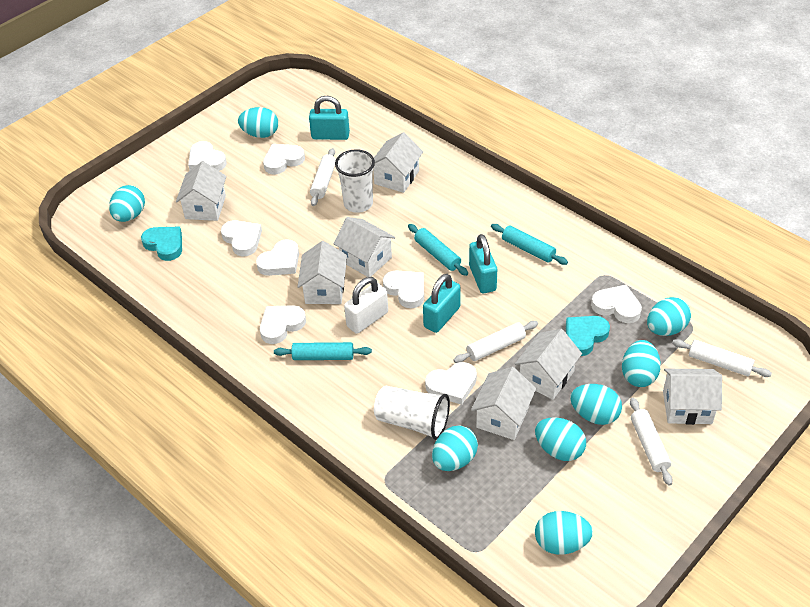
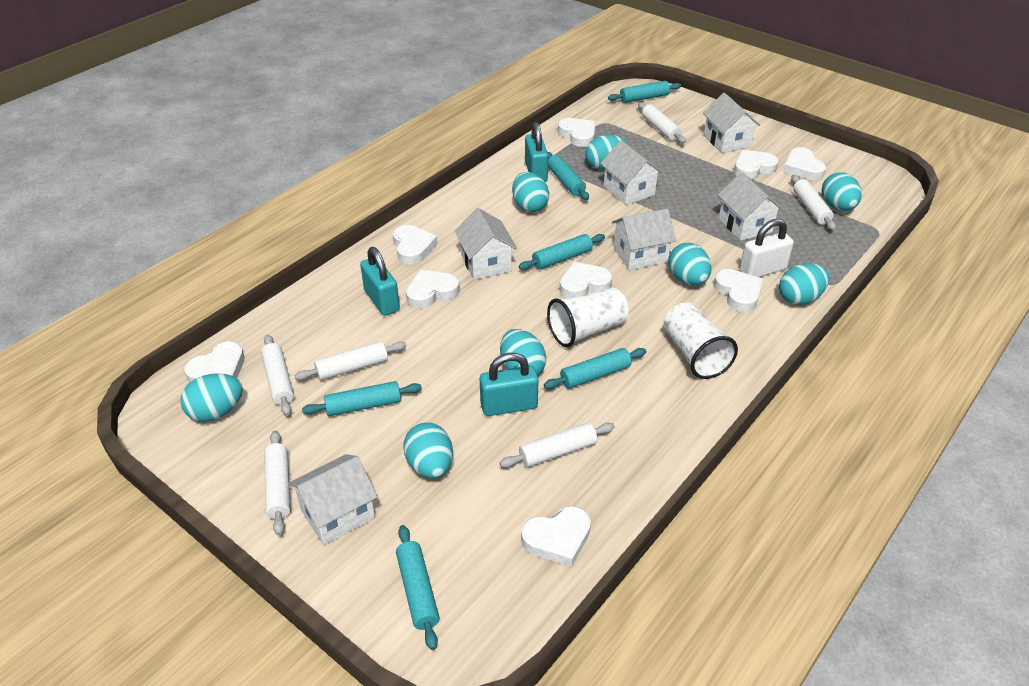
turquoise heart: [141,227,182,261] [566,316,610,356] = 2 -> none = 0
turquoise rolling pin: [274,342,372,360] [408,224,468,276] [491,224,568,265] = 3 -> [302,381,422,416] [396,525,440,650] [519,234,605,270] [544,348,646,389] [547,152,589,200] [608,81,681,103] = 6
white heart: [188,141,227,171] [221,220,262,256] [256,239,299,276] [260,305,306,344] [263,144,305,174] [383,270,424,308] [425,362,477,405] [591,285,642,323] = 8 -> [184,341,244,383] [393,225,438,264] [406,270,460,309] [521,506,591,567] [558,118,595,147] [560,261,612,298] [714,269,763,312] [734,149,778,179] [783,147,826,180] = 9
white house: [176,161,227,221] [298,241,347,304] [333,217,395,277] [373,132,423,193] [471,367,536,440] [515,329,582,400] [663,369,722,425] = 7 -> [288,454,377,545] [454,208,517,280] [600,140,663,205] [612,208,676,270] [703,93,760,153] [718,172,784,241] = 6
white rolling pin: [310,148,336,206] [454,321,538,363] [630,398,673,486] [672,339,772,377] = 4 -> [261,335,294,416] [264,430,291,535] [294,341,406,380] [500,422,615,468] [638,102,686,143] [791,175,836,230] = 6

